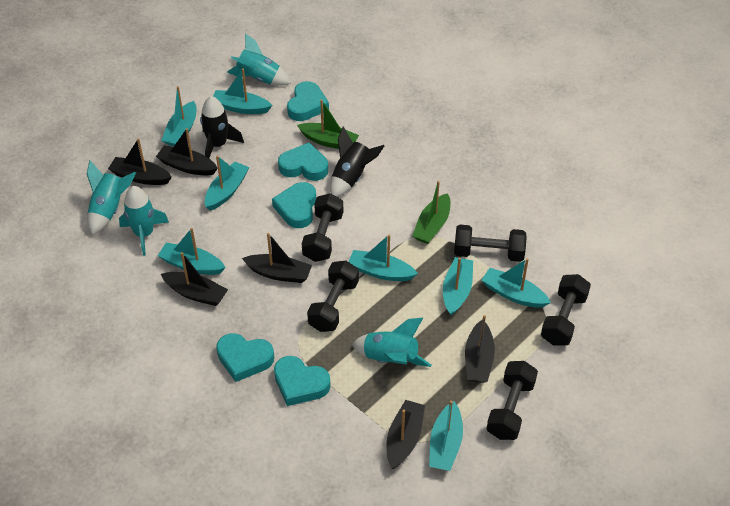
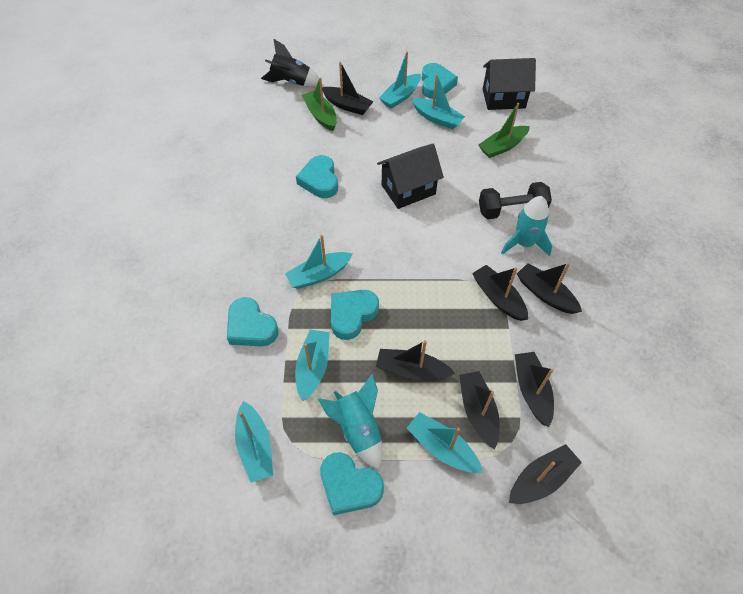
black boat: [108,138,172,185] [156,128,218,175] [161,252,228,306] [242,233,312,283] [386,400,425,469] [465,315,495,383] = 6 -> [322,62,373,115] [376,340,455,381] [459,371,500,449] [472,265,528,321] [509,444,582,504] [515,352,554,427] [517,263,582,314] = 7
black dumbbell: [302,193,343,262] [307,261,359,332] [454,225,527,262] [487,361,538,440] [541,274,591,345] = 5 -> [479,182,552,219] = 1
black house: none = 0 -> [377,144,444,209] [483,58,536,110] = 2
black rocket: [200,96,244,158] [330,126,384,197] = 2 -> [261,39,319,86] = 1
turquoise boat: [158,228,226,275] [161,86,197,146] [205,156,249,211] [213,68,272,114] [348,234,418,281] [429,401,463,471] [443,257,473,315] [482,258,551,308] = 8 -> [235,401,273,483] [285,235,353,289] [295,330,330,401] [379,51,421,109] [406,412,483,473] [412,74,465,129] = 6
turquoise rocket: [87,160,136,235] [119,186,169,256] [227,33,291,86] [352,318,431,367] = 4 -> [318,374,382,469] [501,196,552,256] = 2

